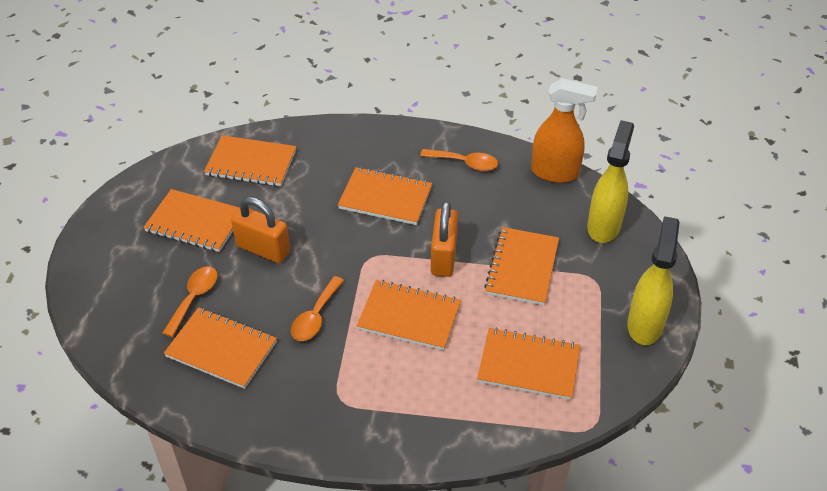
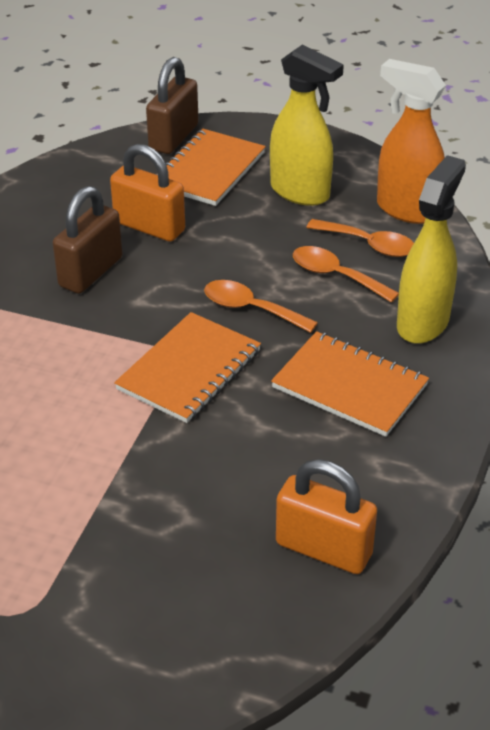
brown padlock: none = 0 -> [53,186,123,294] [146,57,198,154] = 2
orange notebook: [143,189,240,252] [164,307,277,389] [204,135,296,187] [338,167,432,225] [357,280,461,350] [477,327,581,400] [484,227,559,305] = 7 -> [114,312,261,423] [156,129,266,206] [271,331,429,437] = 3

